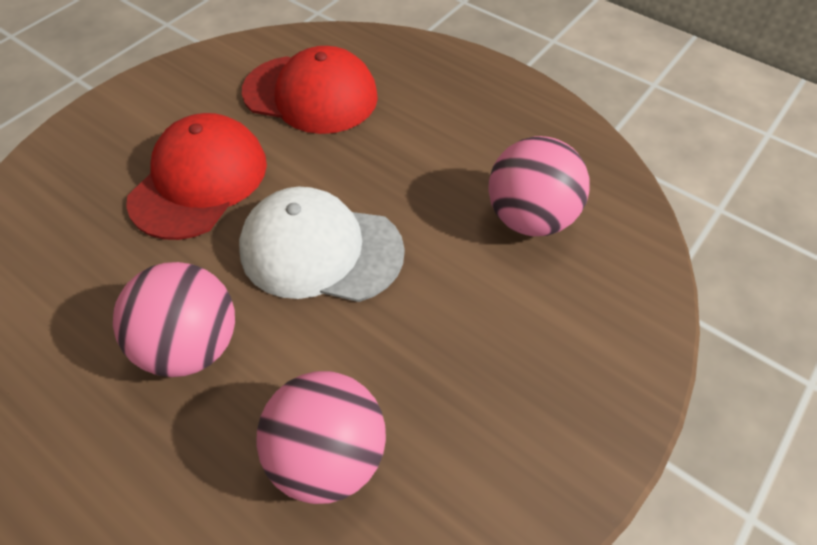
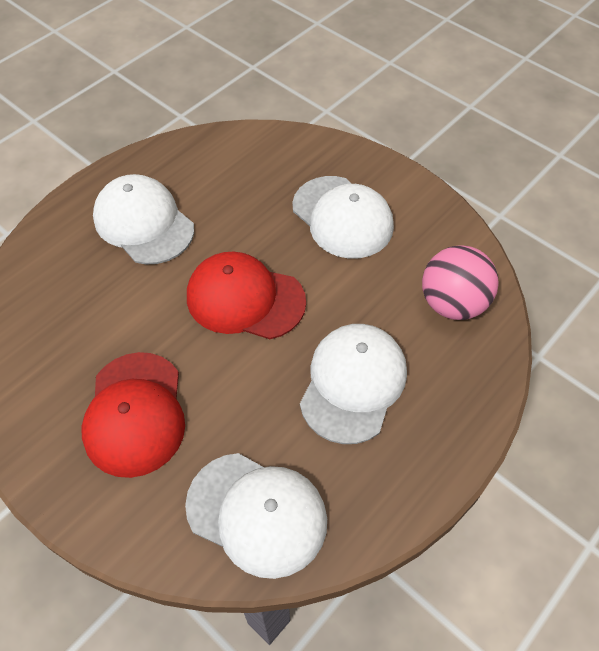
pink ball: [113,262,235,377] [257,371,386,504] [488,136,590,236] = 3 -> [422,245,498,320] = 1
white cap: [239,187,405,302] = 1 -> [93,174,194,265] [185,453,327,579] [292,176,394,259] [300,324,407,444] = 4

